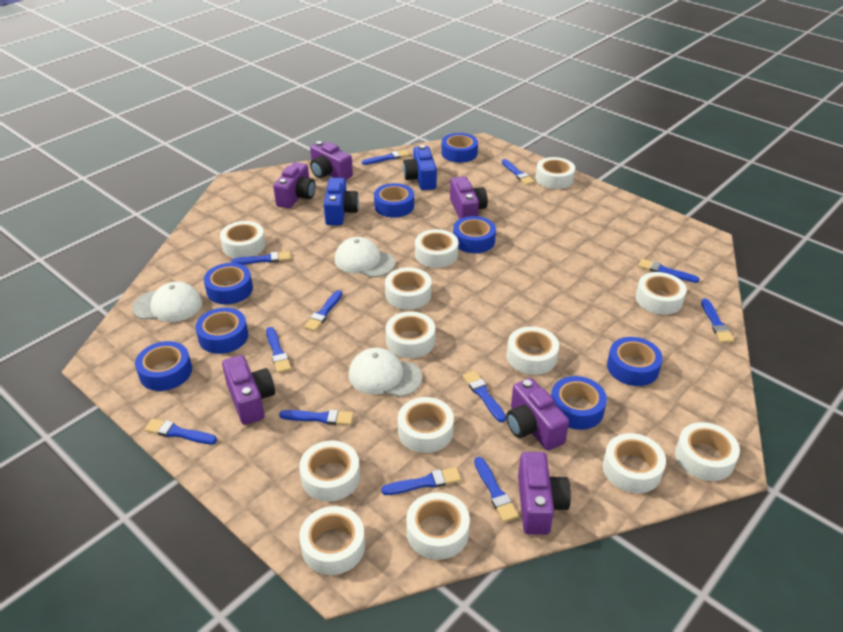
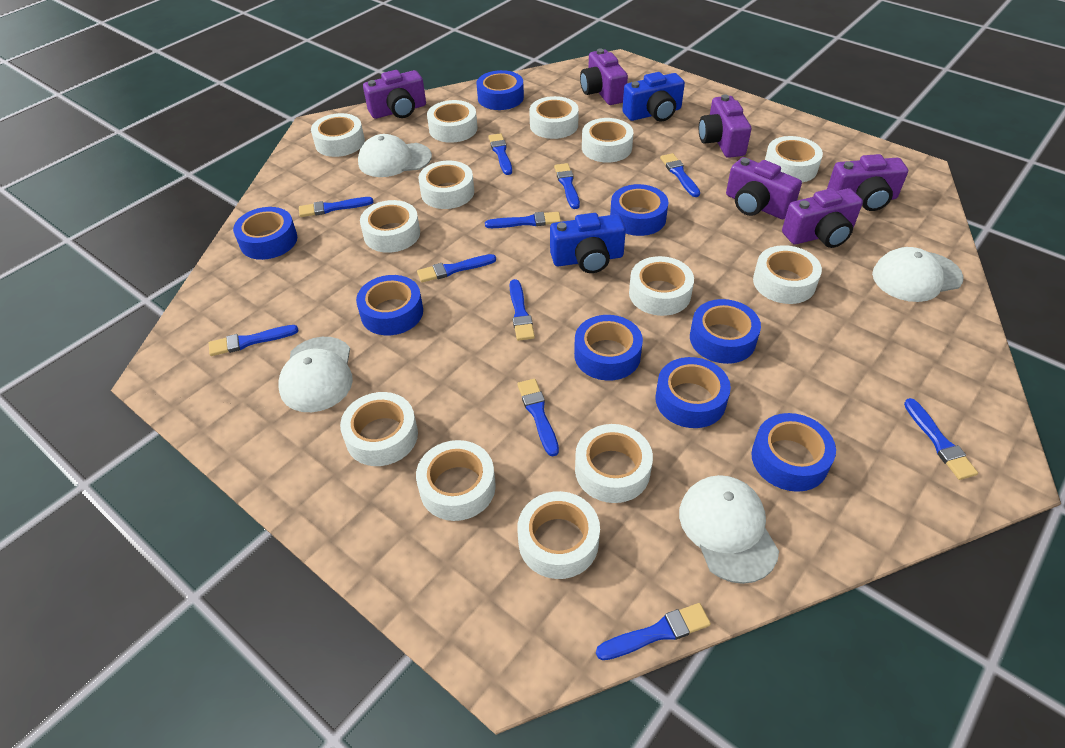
blue brush: [144,418,217,444] [231,251,291,265] [266,327,291,373] [279,410,353,425] [304,290,342,331] [362,150,410,165] [381,467,461,495] [463,370,506,422] [474,457,519,522] [502,159,535,185] [638,259,700,283] [701,299,734,343] = 12 -> [209,325,299,356] [299,197,373,217] [417,254,496,282] [485,212,561,228] [488,133,512,175] [509,279,535,341] [517,379,559,456] [554,163,580,209] [596,603,711,660] [660,153,700,197] [904,398,978,480] = 11
white cap: [132,282,202,322] [335,237,395,277] [349,348,422,397] = 3 -> [278,337,353,412] [358,134,432,177] [679,475,779,584] [872,247,963,302] = 4

